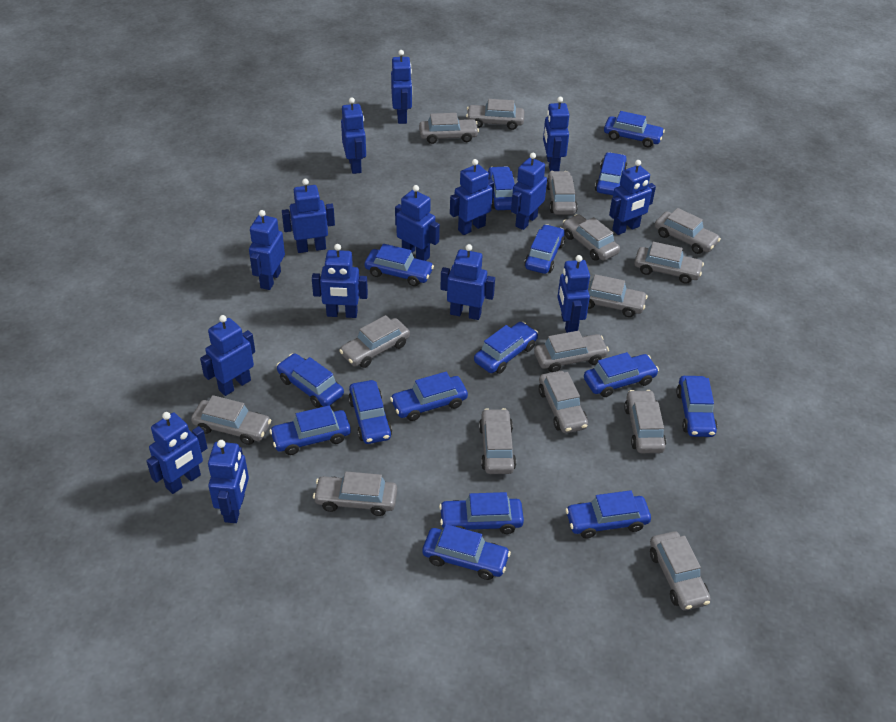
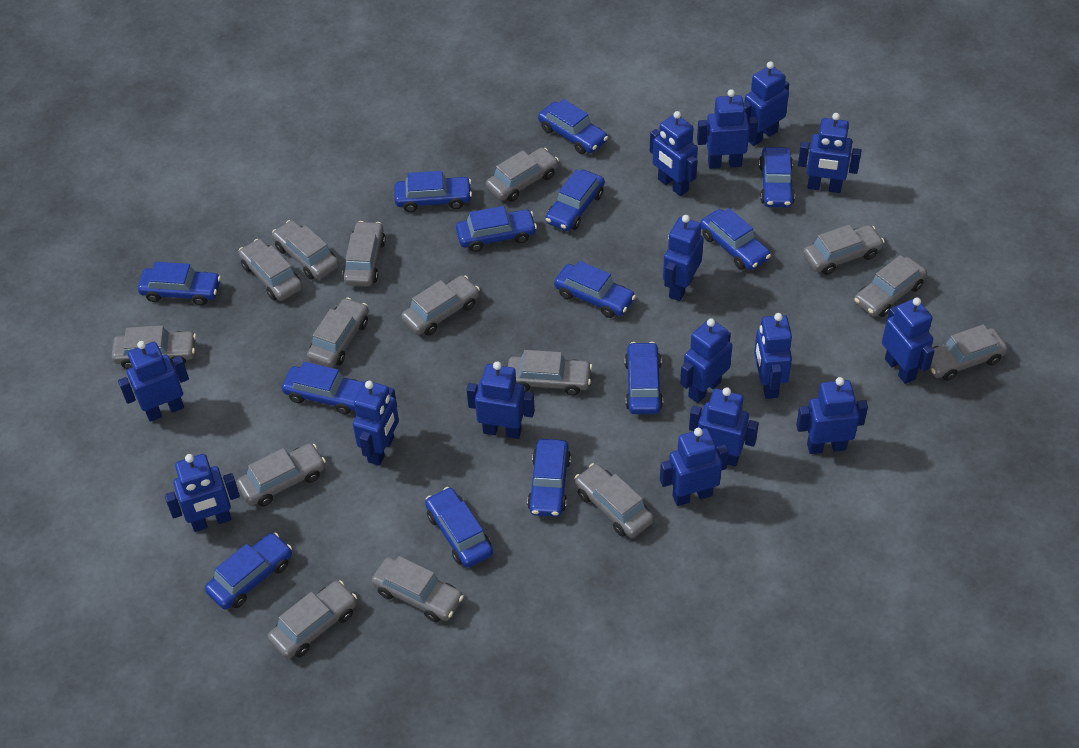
blue car: [270,405,351,455] [276,353,344,408] [348,380,392,444] [365,244,434,286] [390,372,468,421] [422,524,511,580] [439,492,524,534] [474,322,538,374] [488,166,515,210] [524,224,565,274] [566,490,651,538] [584,352,659,397] [595,152,628,195] [604,111,665,147] [676,376,717,437] = 15 -> [138,262,221,305] [205,532,292,609] [282,362,364,415] [394,171,472,212] [425,487,493,568] [456,206,537,252] [527,439,571,517] [538,99,608,154] [545,169,605,231] [554,261,636,318] [624,342,663,414] [700,208,771,270] [759,147,795,207] = 13

